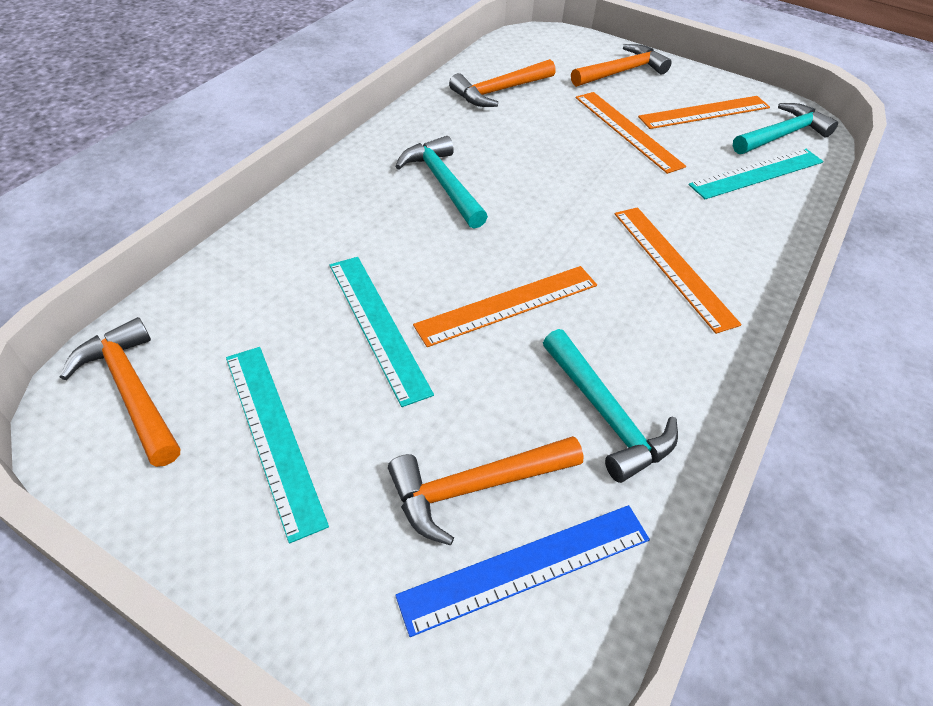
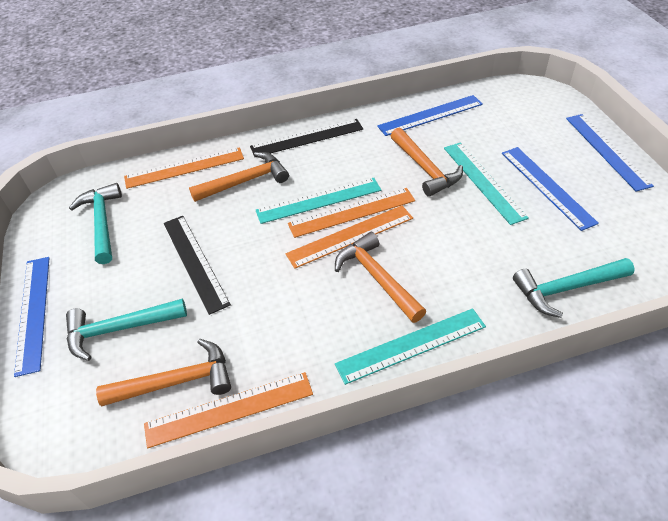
black ruler: none = 0 -> [164,216,231,315] [250,119,363,157] = 2
blue ruler: [395,505,650,637] = 1 -> [14,257,49,377] [377,95,483,136] [502,147,599,231] [566,114,654,191] = 4

